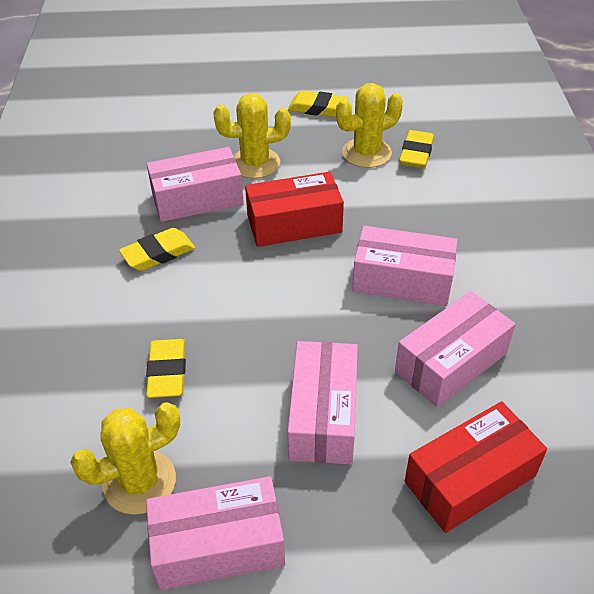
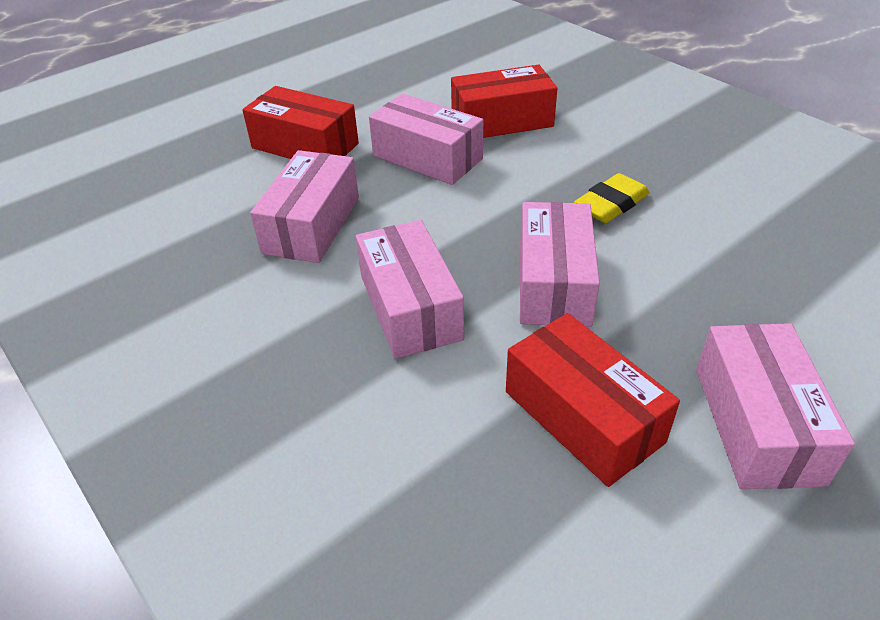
red box: [245,172,344,247] [405,401,547,533] = 2 -> [242,86,359,159] [451,65,557,138] [506,313,680,487] = 3
yellow cactus: [70,402,180,515] [213,93,291,179] [336,83,403,168] = 3 -> none = 0
yellow eraser: [119,228,195,271] [146,339,186,398] [288,91,349,117] [399,130,434,168] = 4 -> [574,173,650,223] = 1

